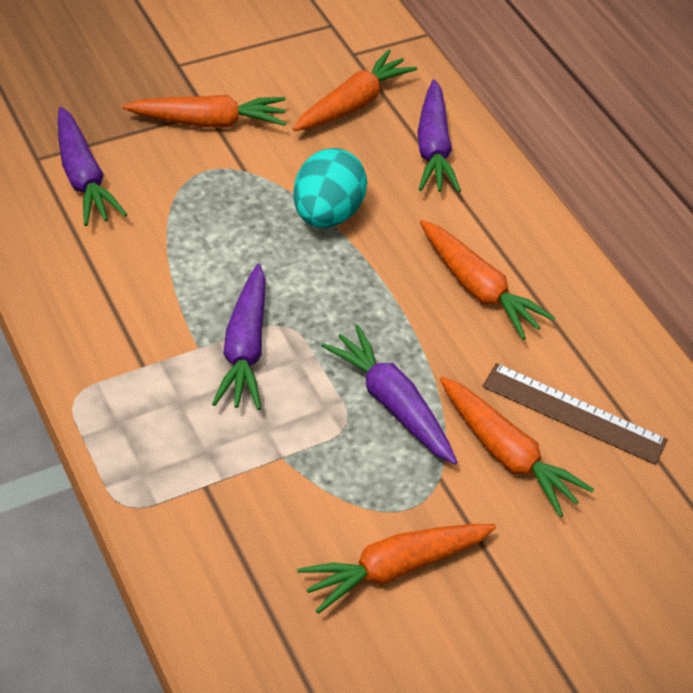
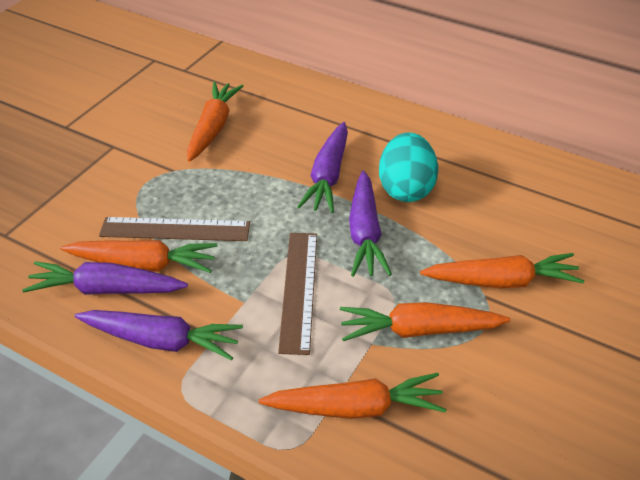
brown ruler: [482,363,668,465] = 1 -> [99,217,250,241] [278,233,317,355] = 2

